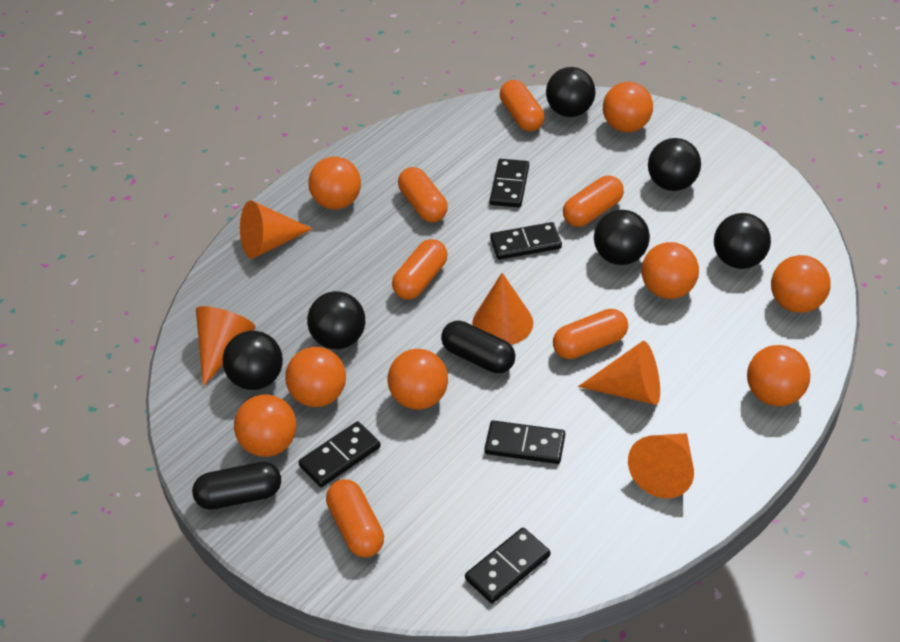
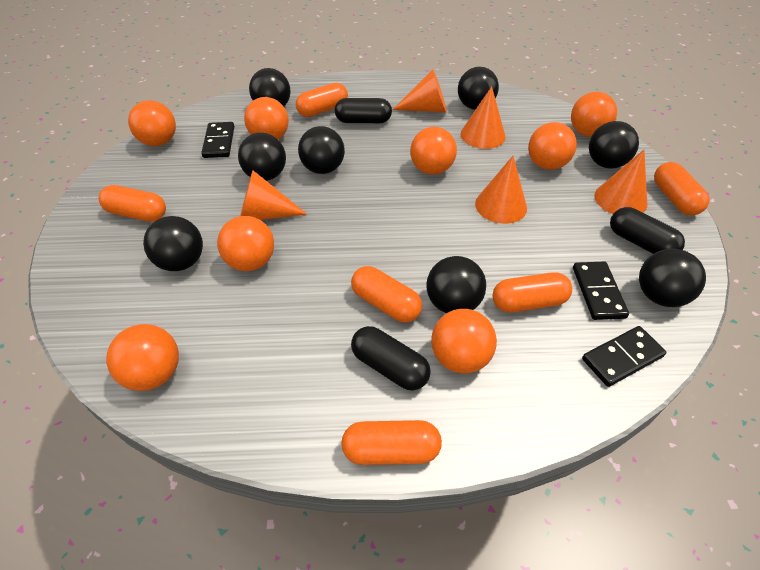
black ball: [222,331,283,390] [307,291,365,349] [546,67,595,117] [594,210,650,265] [648,138,701,191] [714,213,771,269] = 6 -> [143,216,203,271] [238,133,286,181] [249,68,291,106] [298,126,345,174] [426,256,486,314] [458,67,499,110] [589,121,639,169] [639,249,706,307] = 8
black capsule: [192,462,281,510] [441,321,515,373] = 2 -> [334,98,392,123] [351,326,431,391] [610,207,685,254] = 3
black domino: [298,421,381,487] [465,528,550,603] [484,420,565,464] [490,159,529,207] [490,222,562,260] = 5 -> [201,122,234,158] [573,261,629,320] [582,326,667,387] = 3

